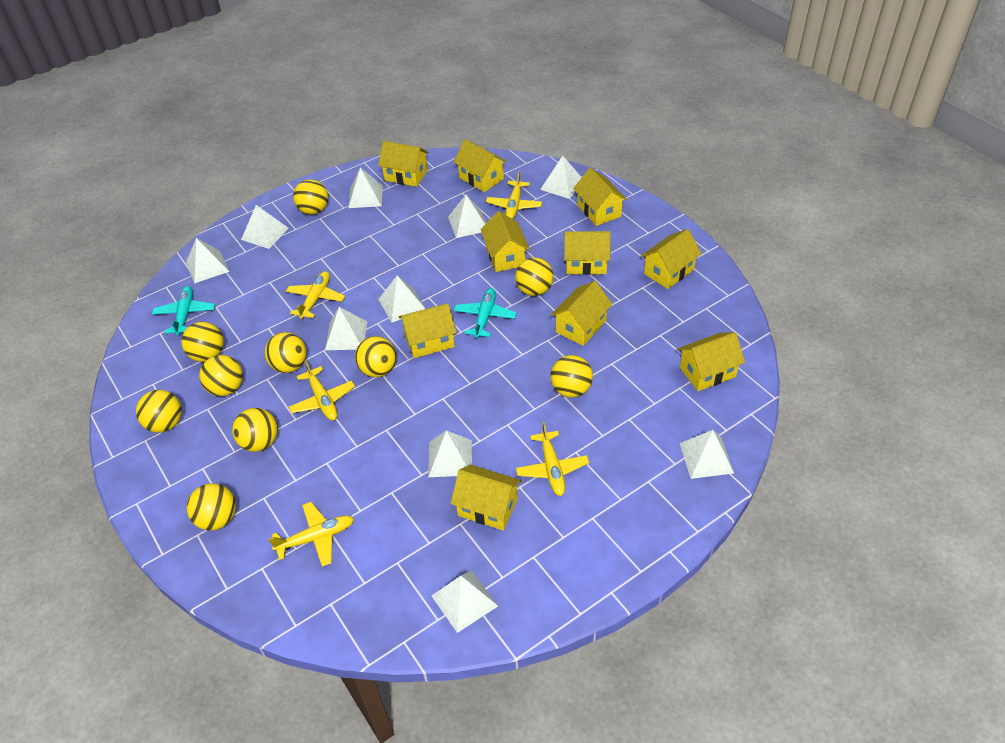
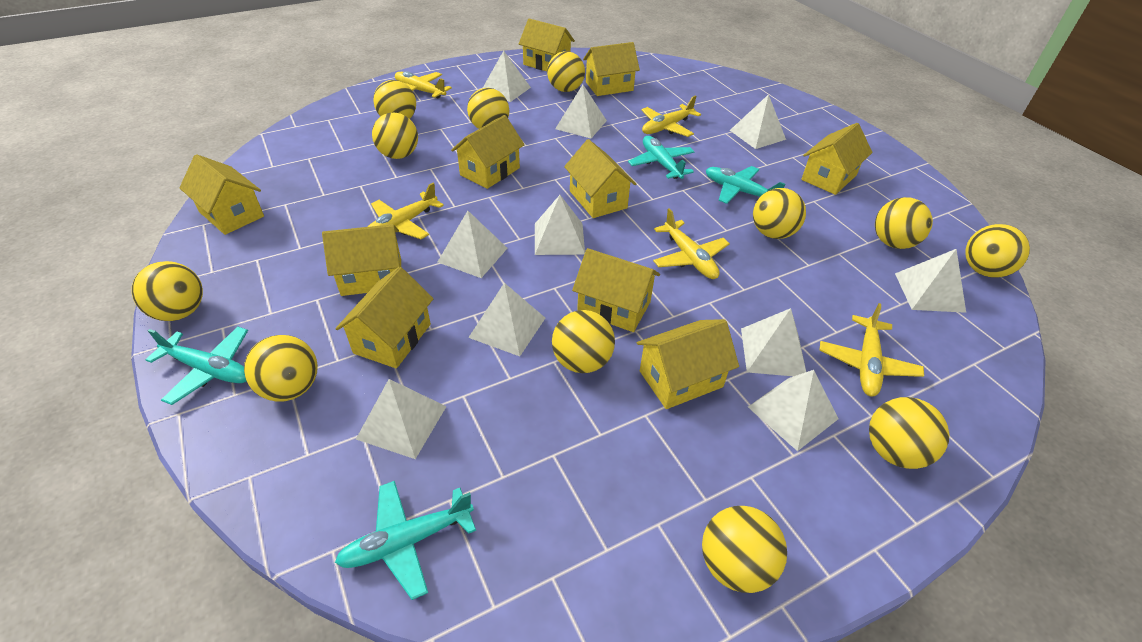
turquoise plane: [152,286,215,335] [454,288,517,338] = 2 -> [145,327,248,405] [335,481,476,600] [628,136,694,179] [706,166,785,204] = 4
yellow ball: [136,390,182,433] [181,322,224,362] [187,483,236,531] [199,355,243,396] [232,408,278,452] [265,332,307,373] [293,179,328,215] [355,336,397,377] [515,257,554,296] [550,355,593,398] = 10 -> [132,261,203,321] [244,335,318,402] [372,113,418,159] [373,80,416,119] [467,88,509,129] [547,51,585,92] [552,310,615,373] [702,506,787,593] [753,188,806,239] [869,397,949,469] [875,197,933,249] [965,224,1030,278] = 12

